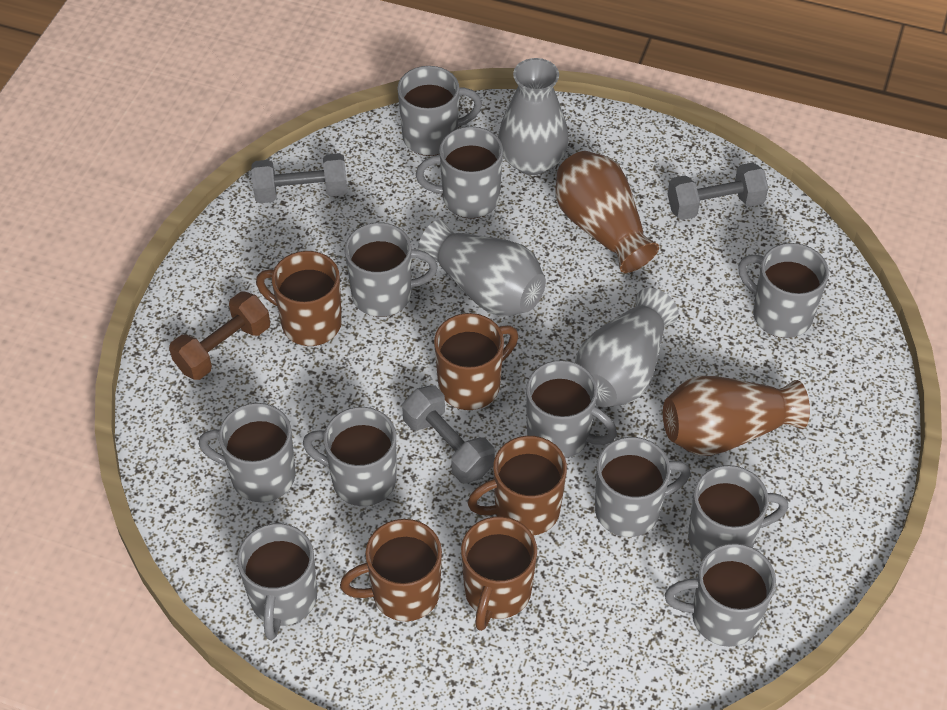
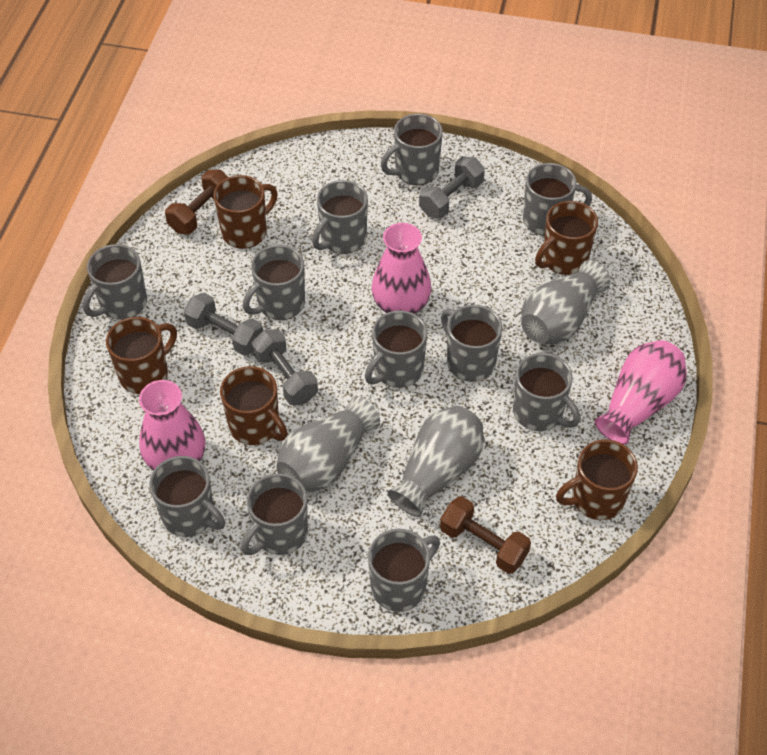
brown dumbbell: [169,291,270,380] = 1 -> [165,170,228,234] [440,496,531,574] = 2
brown vase: [555,151,659,273] [663,376,810,456] = 2 -> none = 0
pink vase: none = 0 -> [139,380,205,471] [371,223,431,314] [595,340,687,445] = 3

